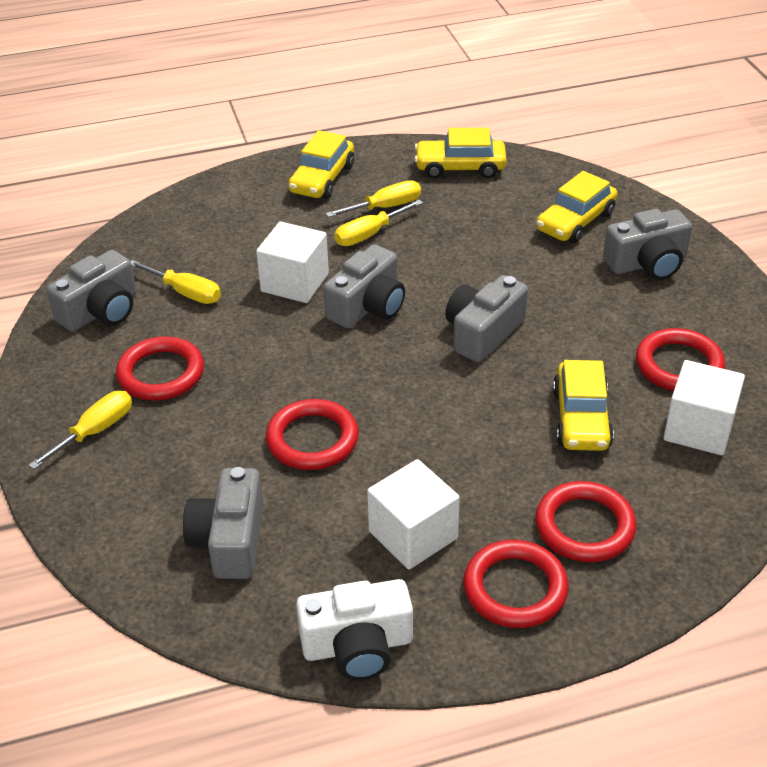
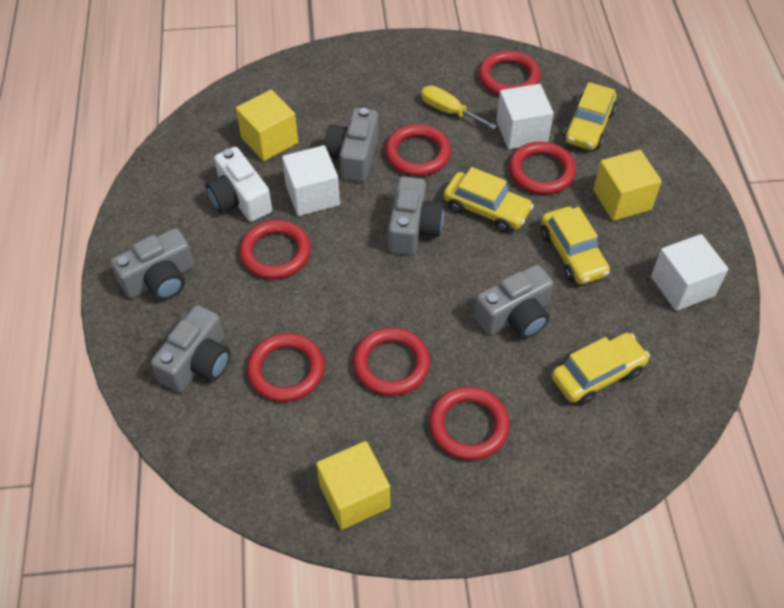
red ring: [116,336,204,401] [266,399,359,470] [464,540,569,628] [535,481,637,562] [636,328,725,391] = 5 -> [239,220,311,279] [247,333,325,402] [353,327,430,396] [385,124,451,176] [429,387,510,460] [479,50,541,95] [509,141,576,195] = 7
yellow cube: none = 0 -> [236,90,298,161] [316,441,390,530] [593,150,662,221] = 3
yellow screwdriver: [29,391,132,470] [130,260,221,304] [326,180,421,218] [335,200,423,246] = 4 -> [421,86,497,130] = 1

